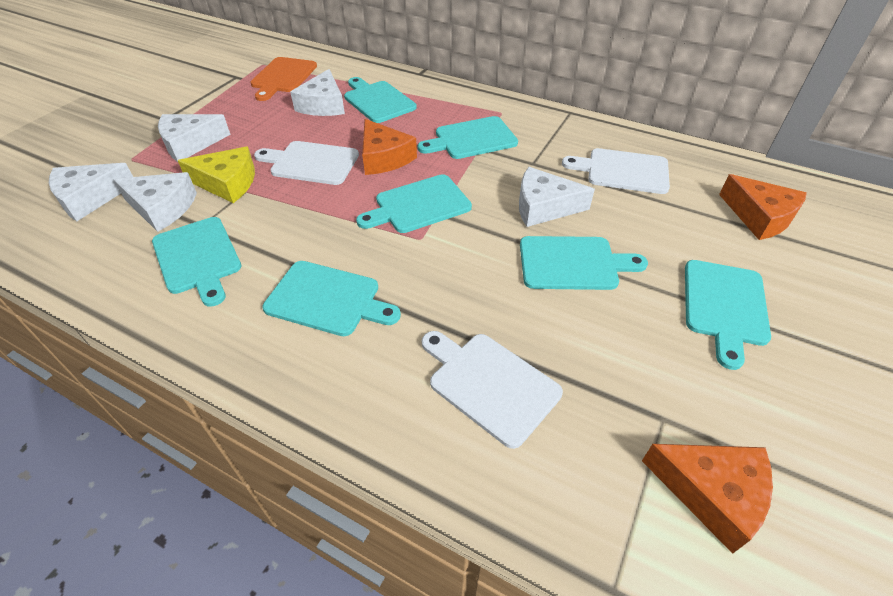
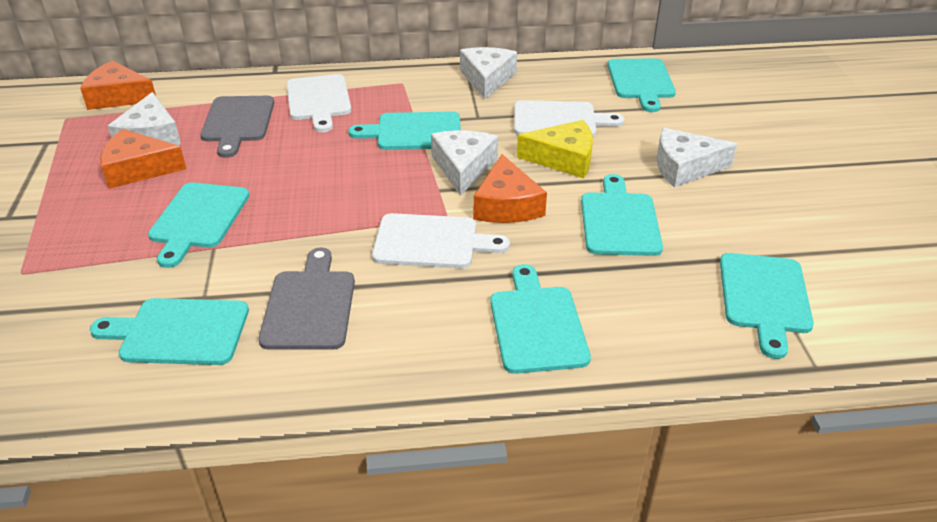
grey cutting board: none = 0 -> [200,96,274,158] [259,248,355,350] = 2
orange cutting board: [251,57,317,101] = 1 -> none = 0
white cheese: [49,163,133,221] [113,172,197,232] [158,114,231,162] [290,69,345,116] [519,167,595,227] = 5 -> [108,92,181,145] [431,130,498,196] [460,47,517,99] [657,128,737,188] = 4

